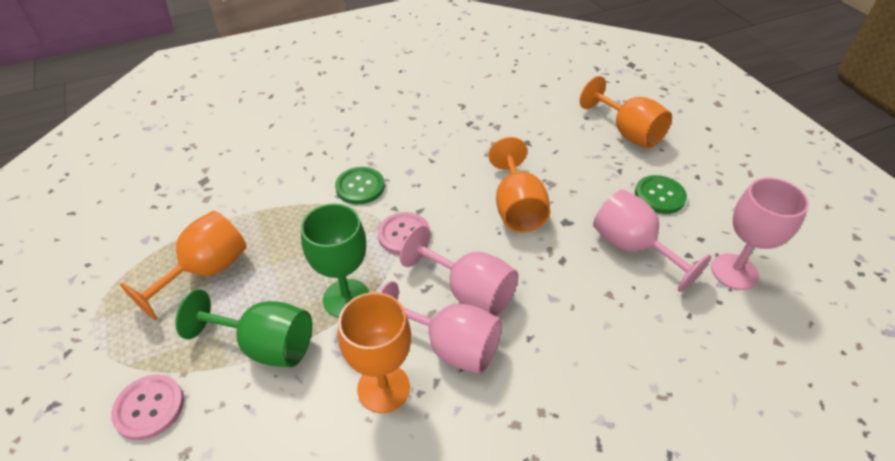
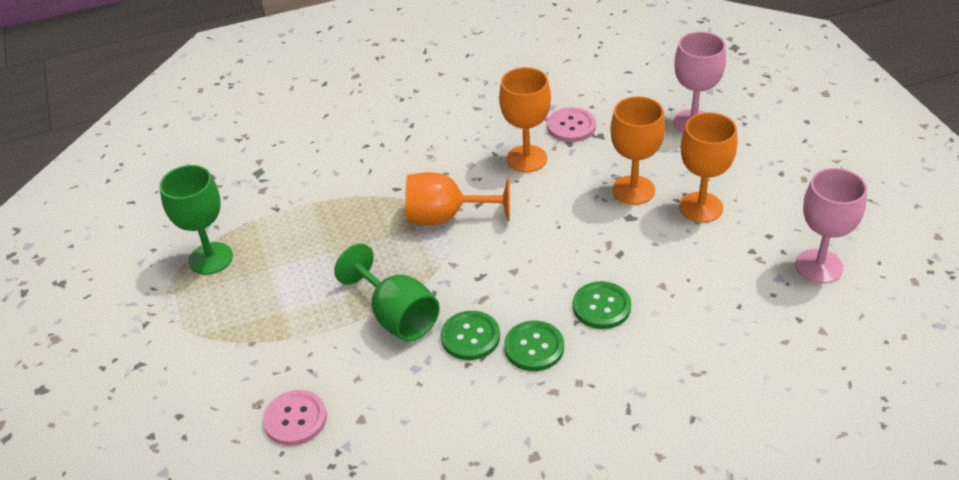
green button: [335,167,385,204] [635,175,687,214] = 2 -> [441,311,500,360] [504,321,564,371] [573,281,631,329] = 3
pink goblet: [379,281,502,374] [400,225,518,317] [593,189,712,292] [711,178,809,290] = 4 -> [673,32,726,133] [795,168,867,283] = 2

